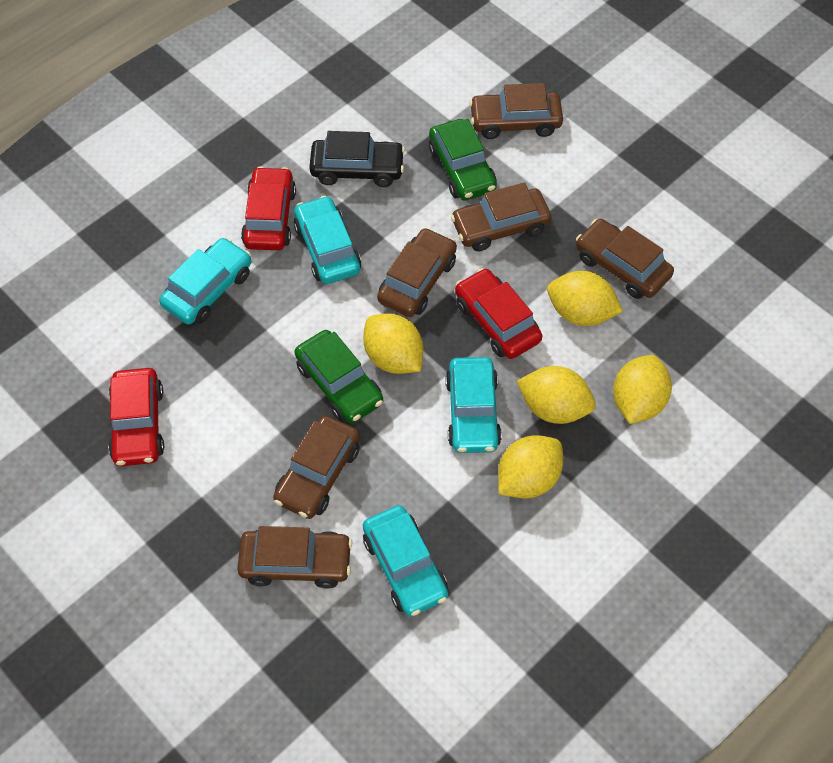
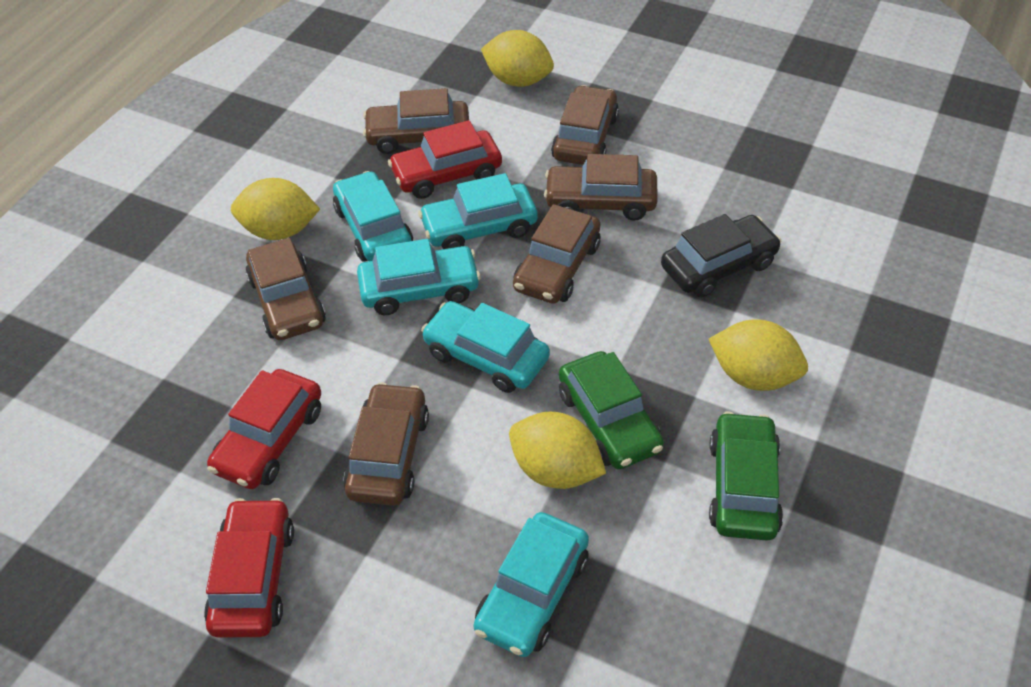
turquoise car: [159,238,251,324] [294,196,361,284] [363,505,448,616] [445,357,502,453] = 4 -> [333,171,413,262] [357,239,481,315] [418,173,538,249] [421,301,550,393] [473,512,589,657] = 5
yellow lemon: [363,313,423,374] [498,435,563,499] [517,366,596,424] [547,271,623,326] [613,355,672,424] = 5 -> [231,178,320,240] [481,30,554,87] [509,412,606,489] [709,319,808,391] = 4

